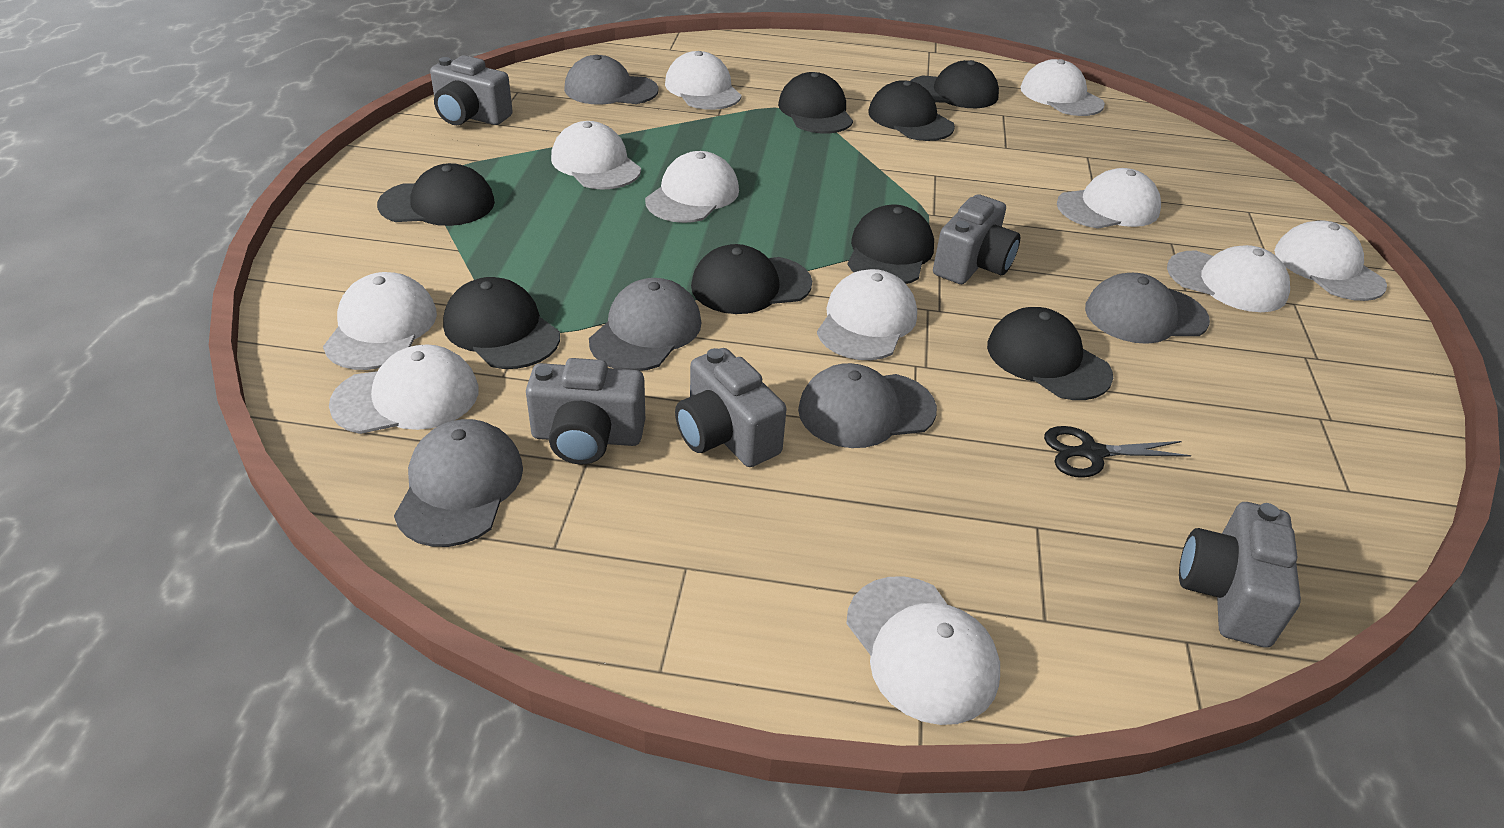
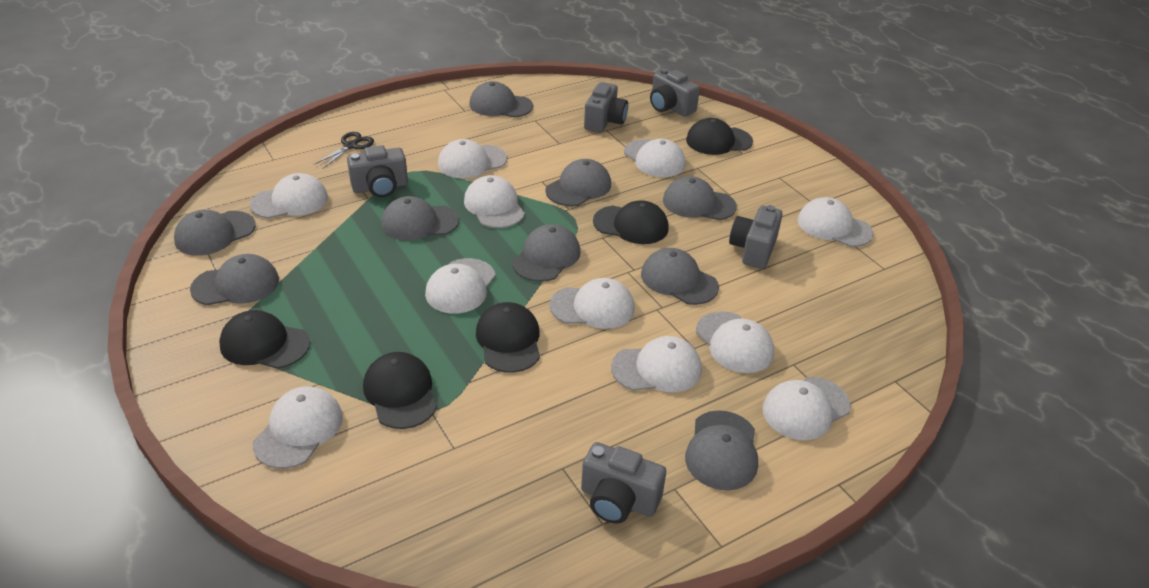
black cap: [377,163,495,226] [443,277,560,369] [691,244,812,314] [778,72,853,133] [848,205,934,284] [868,80,955,141] [911,60,999,108] [987,307,1113,400] = 8 -> [219,310,310,369] [363,352,437,429] [476,302,540,373] [593,200,669,244] [686,118,753,155] = 5
grey cap: [394,419,523,547] [564,55,658,105] [589,278,701,371] [798,363,937,448] [1085,273,1210,344] = 5 -> [174,210,256,255] [190,254,279,305] [381,196,459,240] [469,81,533,118] [512,224,581,282] [545,159,611,206] [641,248,719,305] [663,176,737,220] [685,410,758,490] = 9

